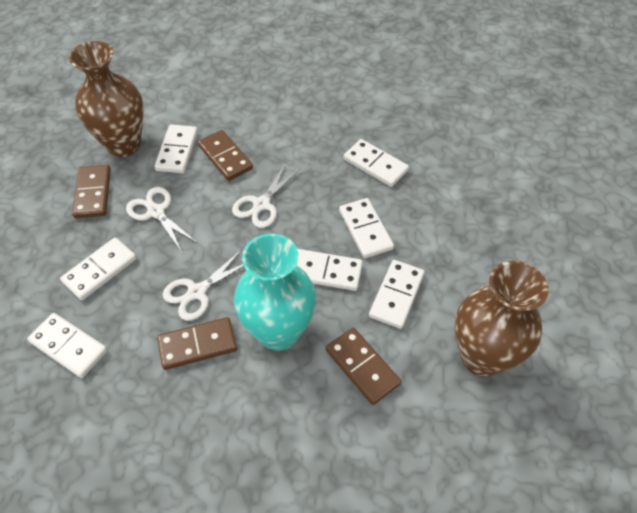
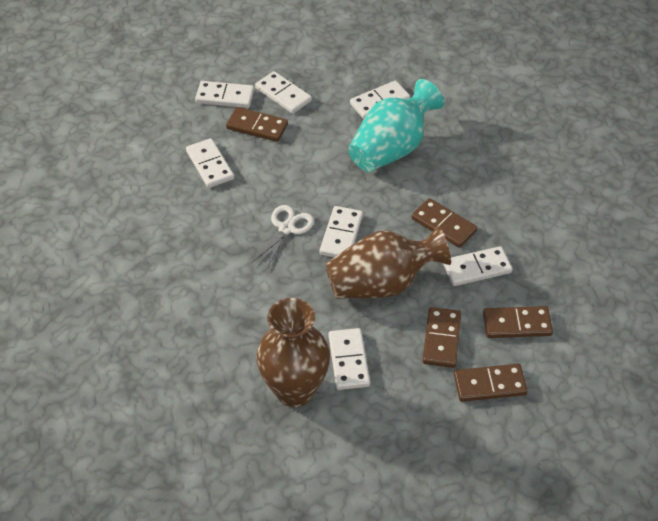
brown domino: [72,165,111,218] [157,317,237,370] [198,130,253,181] [326,328,401,405] = 4 -> [226,107,288,142] [411,198,477,248] [423,307,461,368] [454,364,528,402] [483,306,553,338] = 5
white scissors: [126,187,197,252] [163,249,244,321] [232,163,301,228] = 3 -> [250,205,314,270] = 1

